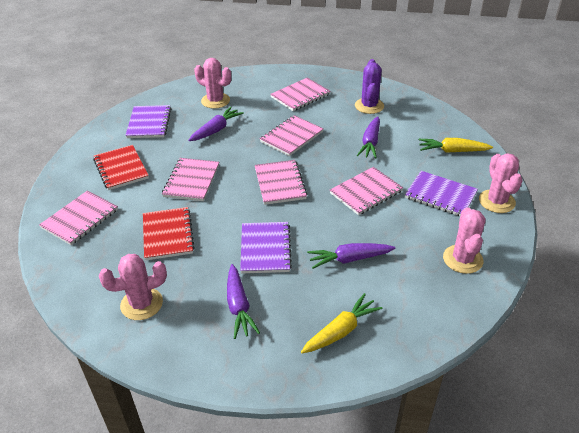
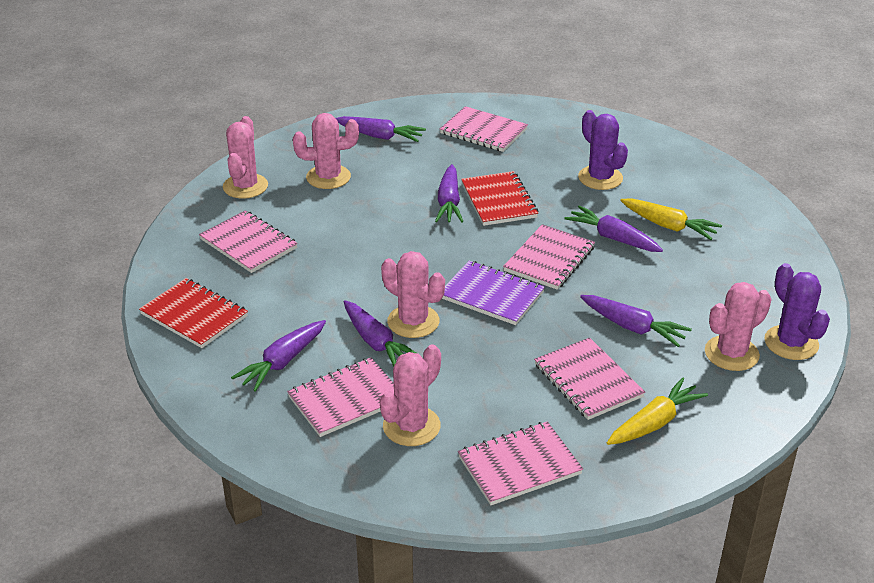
pink cactus: [99,254,167,320] [194,58,231,109] [443,207,486,274] [479,153,523,213] = 4 -> [223,116,268,199] [293,113,359,189] [380,344,441,446] [381,251,445,338] [705,282,772,371] = 5
purple cactus: [355,59,384,114] = 1 -> [578,110,628,190] [765,263,830,360] = 2
purple carrot: [188,107,244,141] [227,264,260,339] [307,243,395,269] [357,116,380,159] = 4 -> [231,320,326,392] [335,116,426,142] [344,300,422,366] [435,164,464,223] [564,206,663,252] [580,295,692,347] = 6
purple notebook: [125,105,171,138] [240,222,292,274] [405,171,478,216] = 3 -> [442,261,545,325] = 1

